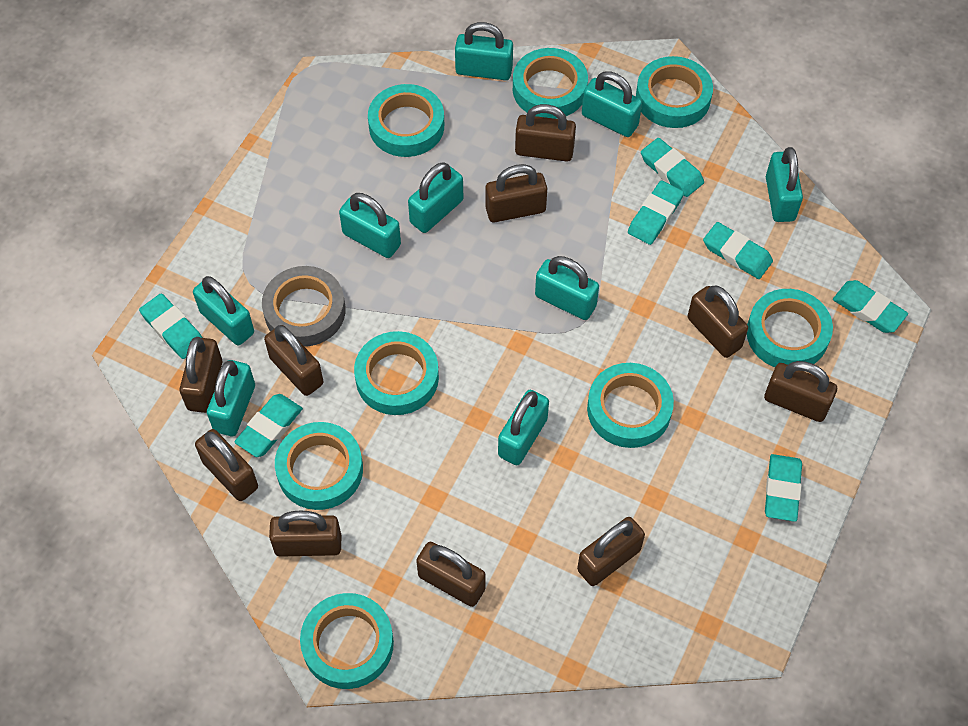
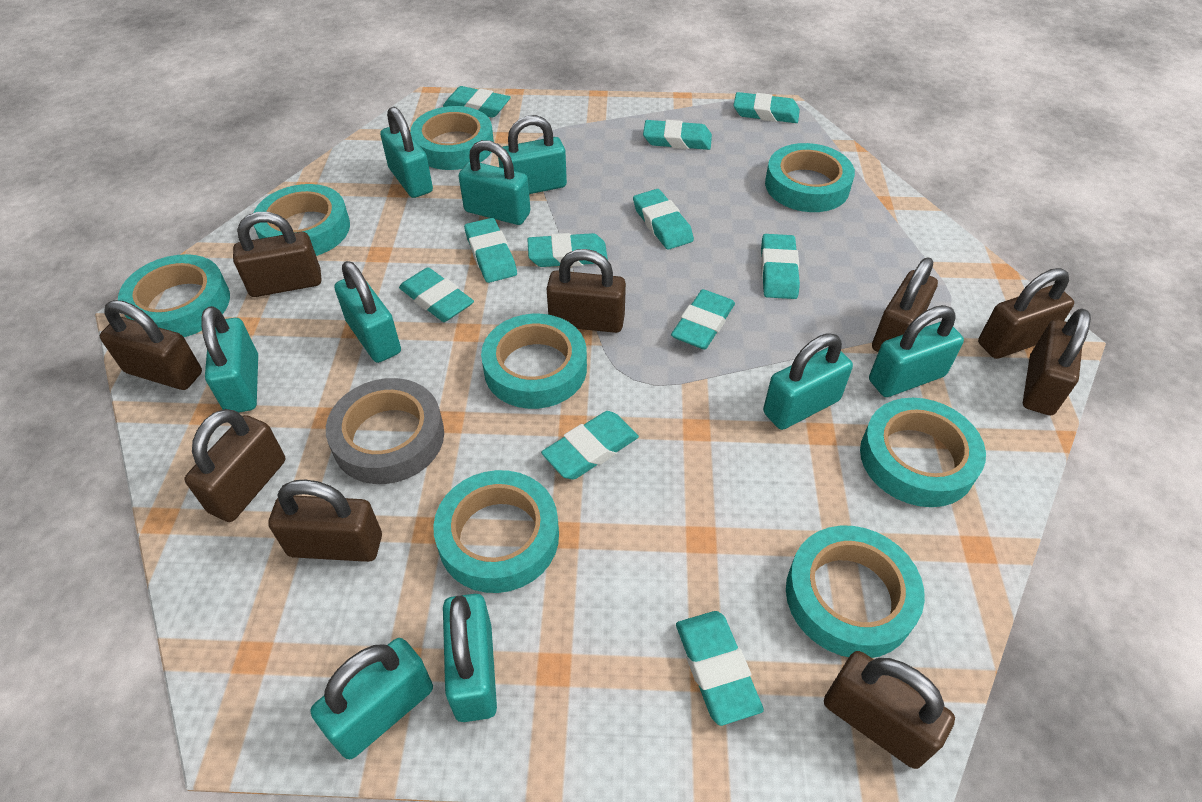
brown padlock: [180,337,222,413] [195,429,258,501] [264,325,323,396] [269,510,341,557] [416,542,486,607] [485,164,547,222] [515,104,576,161] [577,517,645,586] [688,286,748,358] [764,361,837,422] = 10 -> [100,300,202,390] [184,409,285,522] [233,212,321,297] [268,480,382,562] [547,249,626,333] [824,651,955,769] [872,257,938,352] [978,268,1074,359] [1023,308,1091,415] = 9
turquoise eraser: [139,294,203,359] [234,394,303,457] [628,180,684,245] [641,138,704,197] [703,222,773,279] [765,454,802,522] [833,280,908,333] = 7 -> [399,267,474,322] [443,86,511,118] [464,218,517,283] [527,233,608,267] [541,411,639,480] [633,189,694,250] [643,120,712,150] [671,289,735,350] [676,611,764,726] [733,92,800,123] [761,234,800,299] = 11

